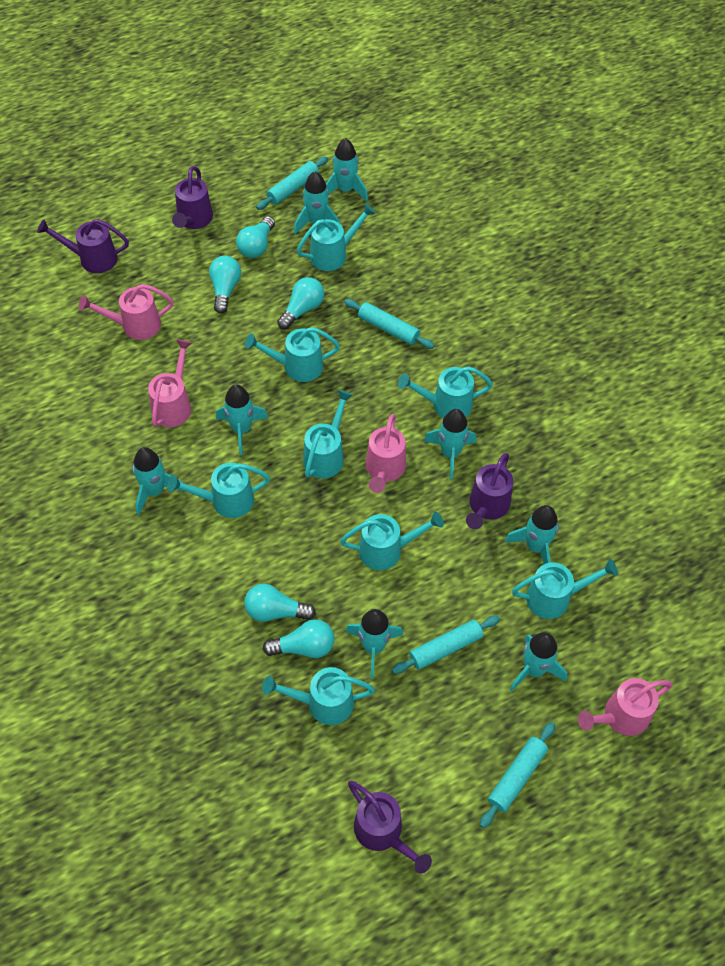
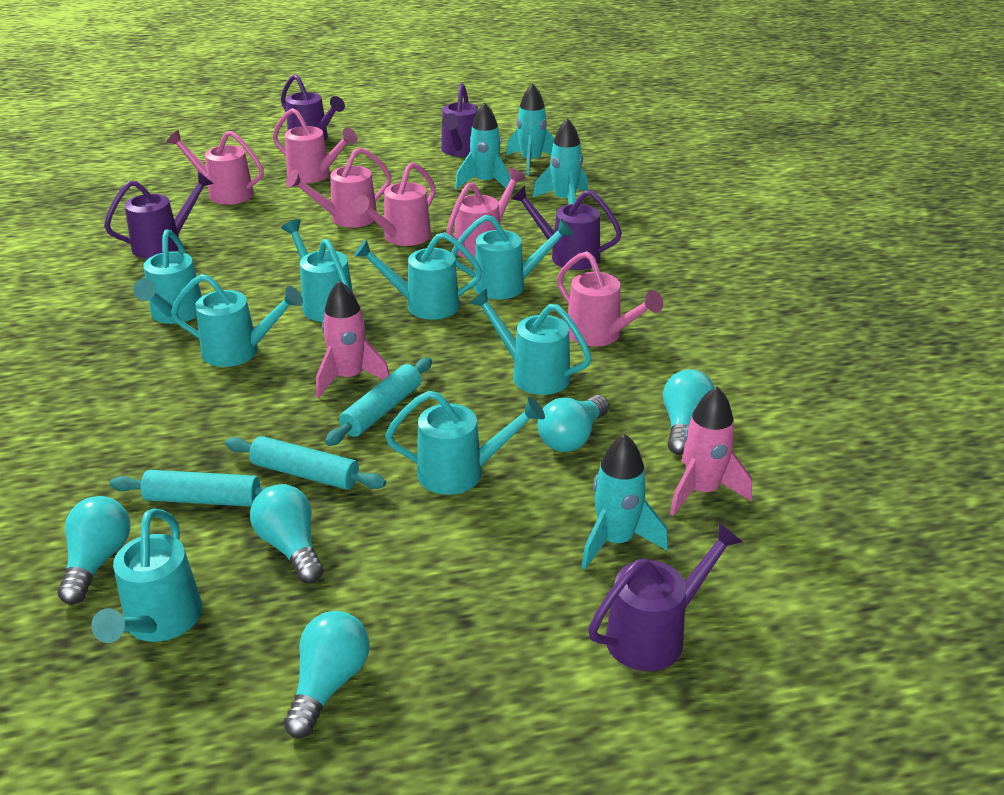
pink rocket: none = 0 -> [316,280,390,398] [670,386,752,516] = 2
pink watering can: [79,284,174,340] [148,339,192,427] [366,414,406,493] [578,678,673,736] = 4 -> [166,130,264,205] [273,108,357,183] [286,147,391,227] [353,162,436,246] [446,168,526,259] [557,251,663,346] = 6
purple watering can: [37,219,129,273] [172,166,213,229] [348,781,432,874] [466,453,513,529] = 4 -> [104,172,214,259] [281,74,345,140] [441,83,479,157] [512,186,622,270] [588,522,743,671] = 5
turquoise rocket: [133,447,186,515] [216,384,268,455] [294,171,340,234] [326,138,368,201] [346,609,403,679] [424,409,476,480] [505,505,559,564] [509,632,567,692] = 8 -> [455,103,510,189] [506,83,554,175] [533,118,588,204] [581,434,668,570] = 4
turquoise rolling pin: [256,157,328,210] [344,299,434,349] [392,616,500,674] [480,722,555,828] = 4 -> [110,470,267,507] [225,436,386,490] [325,358,432,446] = 3

